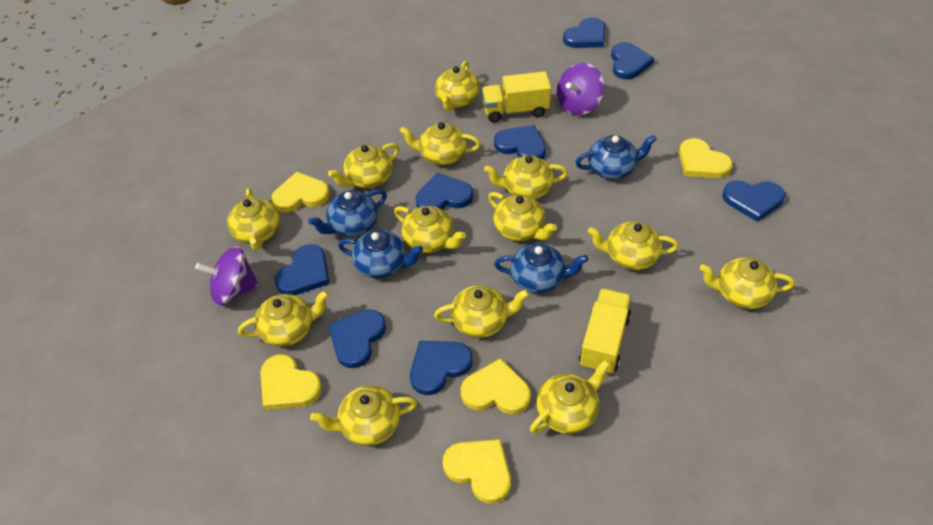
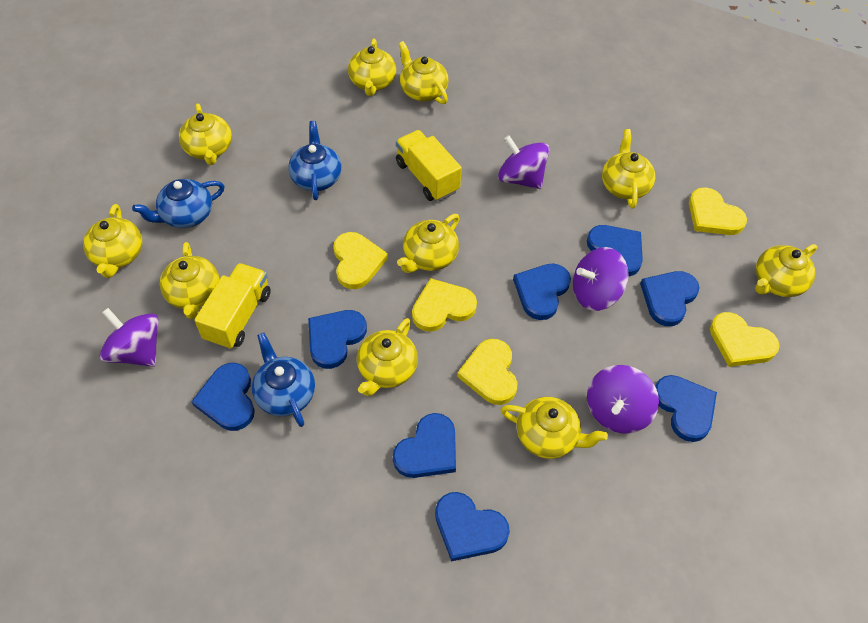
blue teapot: [308,189,387,237] [338,230,423,278] [494,243,588,293] [575,135,657,179] = 4 -> [132,179,225,228] [252,333,315,427] [288,121,342,200] = 3
purple spinning top: [195,246,259,305] [557,63,604,116] = 2 -> [100,308,159,367] [498,135,549,189] [573,247,629,311] [587,365,659,434] = 4
yellow teapot: [227,188,280,250] [238,290,329,347] [310,385,417,446] [328,143,400,188] [394,206,466,253] [400,122,481,165] [434,285,530,338] [435,61,480,111] [484,155,568,199] [488,192,557,241] [530,360,610,434] [588,221,679,270] [700,257,795,309] = 13 -> [83,204,142,278] [160,242,219,319] [179,104,232,165] [348,39,396,96] [357,318,418,396] [397,214,460,273] [399,41,449,104] [501,397,608,459] [602,129,655,209] [755,244,817,297] = 10

